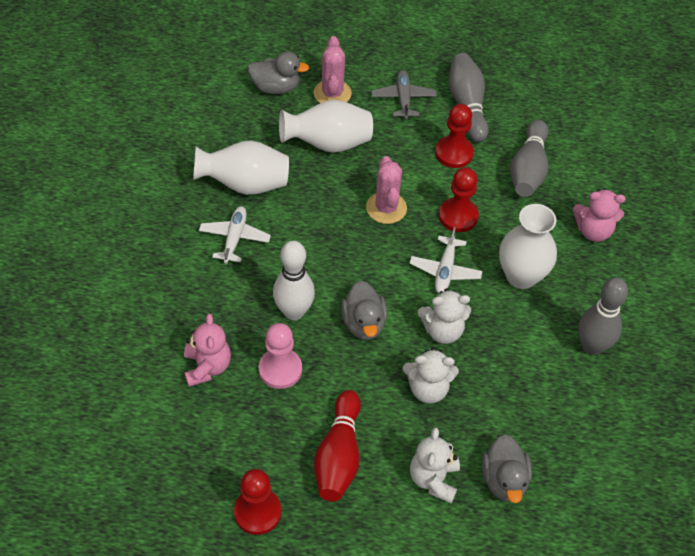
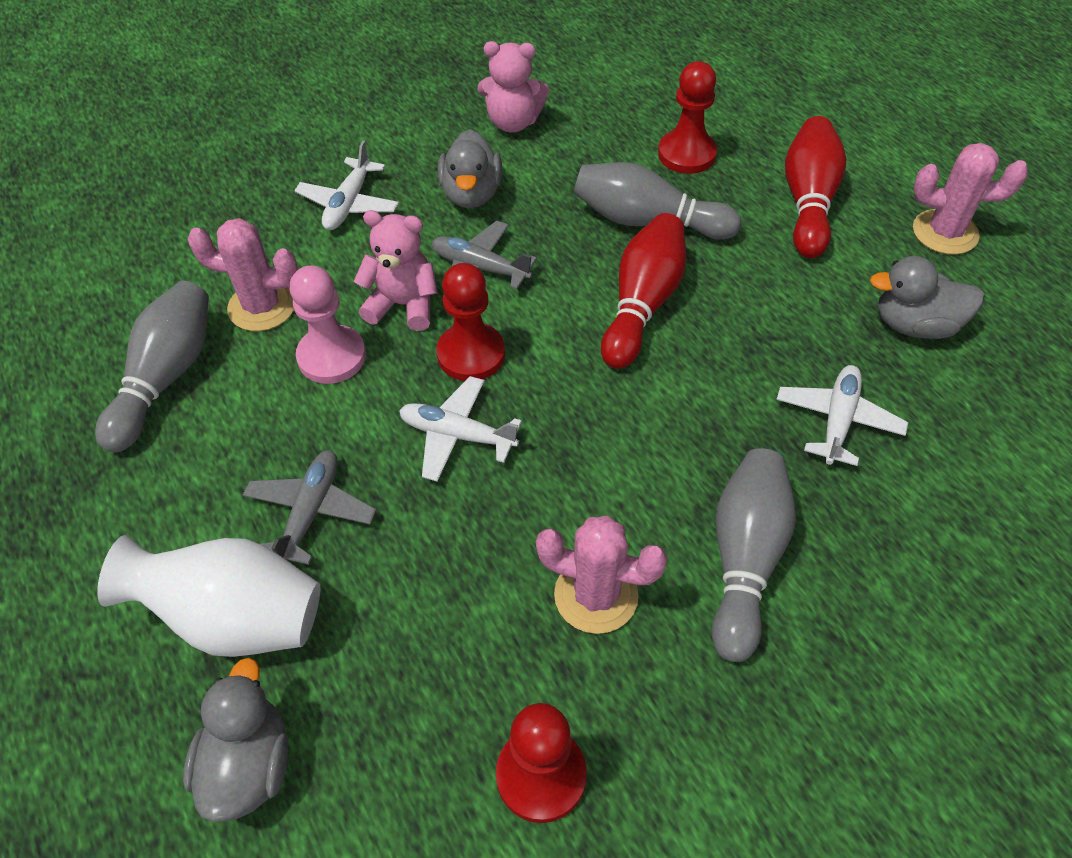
grey plane: [371,70,437,119] = 1 -> [243,450,376,565] [432,221,537,289] = 2
pink cactus: [314,36,352,103] [366,156,407,224] = 2 -> [187,218,298,331] [536,516,668,634] [913,143,1028,255] = 3
red bowling pin: [314,390,361,501] = 1 -> [601,213,686,369] [785,116,846,258] = 2
white bowling pin: [273,241,315,320] = 1 -> none = 0
white plane: [199,206,271,264] [409,227,482,294] = 2 -> [294,140,399,230] [399,376,522,482] [776,365,908,466] = 3
white teddy bear: [403,347,459,404] [410,427,460,503] [418,288,471,344] = 3 -> none = 0
white vase: [193,141,289,195] [279,99,373,153] [499,204,557,289] = 3 -> [97,535,320,657] = 1

